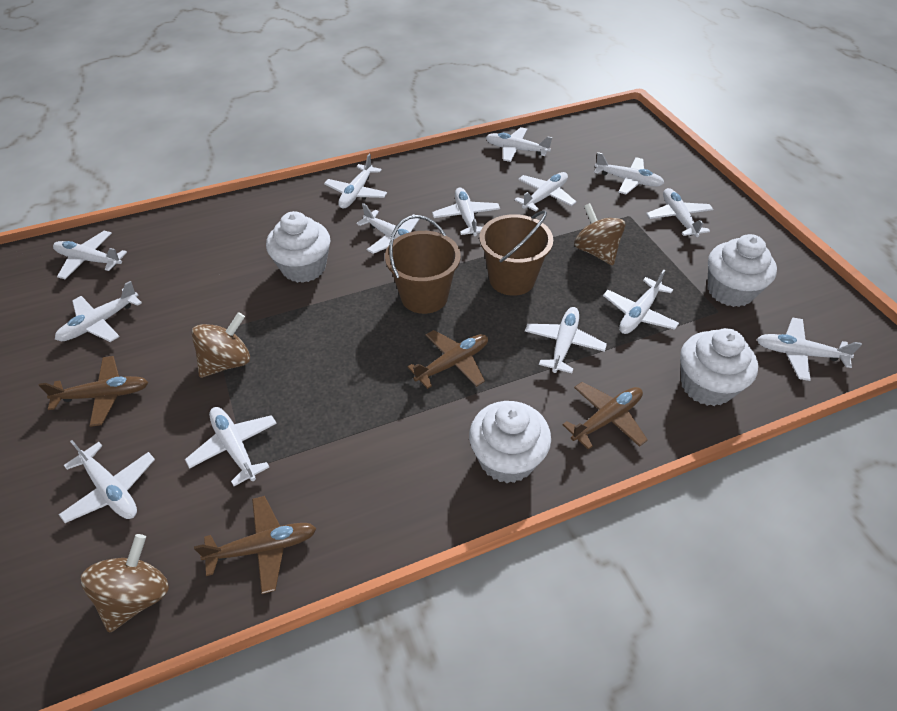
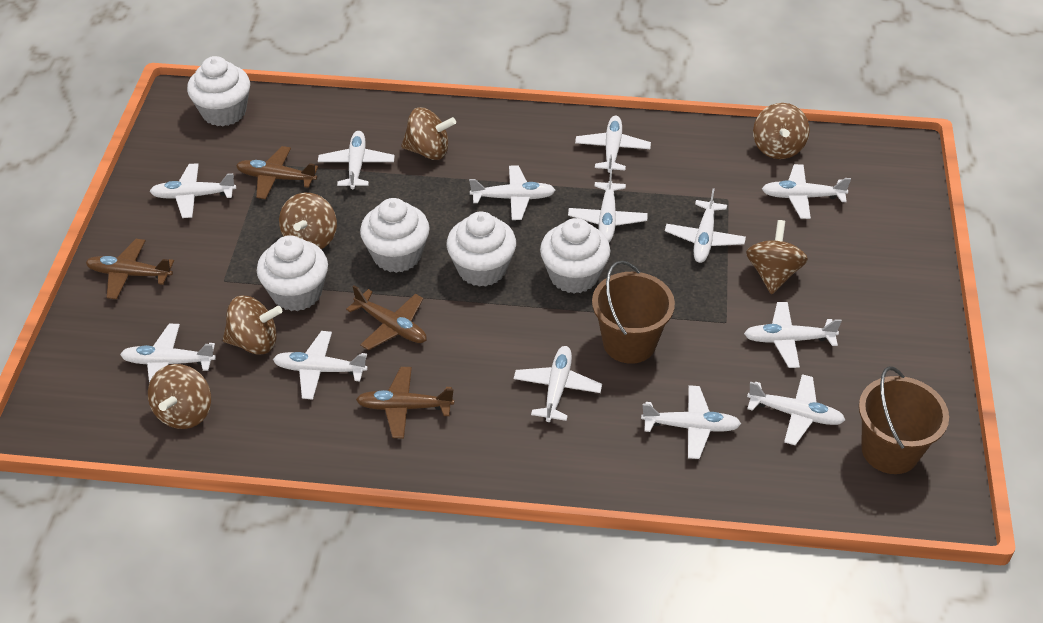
brown spinning top: [81,534,169,633] [192,312,250,378] [574,203,625,265] = 3 -> [148,364,211,429] [223,296,282,354] [279,193,337,249] [401,107,456,160] [746,220,808,294] [753,103,810,159] = 6
white cupcake: [266,211,330,283] [469,401,551,483] [680,328,758,406] [708,234,777,307] = 4 -> [187,56,250,126] [257,235,328,311] [360,198,430,273] [447,211,516,287] [540,218,610,294] = 5
white plane: [53,231,127,279] [55,281,142,342] [59,440,155,523] [185,407,277,486] [324,154,387,209] [356,203,419,254] [432,187,500,236] [486,127,552,162] [515,172,576,211] [525,307,607,373] [594,152,664,194] [603,270,679,334] [646,188,713,237] [757,317,862,381] = 14 -> [120,324,216,383] [149,163,236,218] [273,331,368,400] [318,131,395,189] [469,165,555,220] [514,346,602,422] [568,169,648,242] [575,116,651,173] [641,385,741,459] [665,188,746,263] [744,302,842,368] [747,374,845,445] [762,164,851,219] = 13

